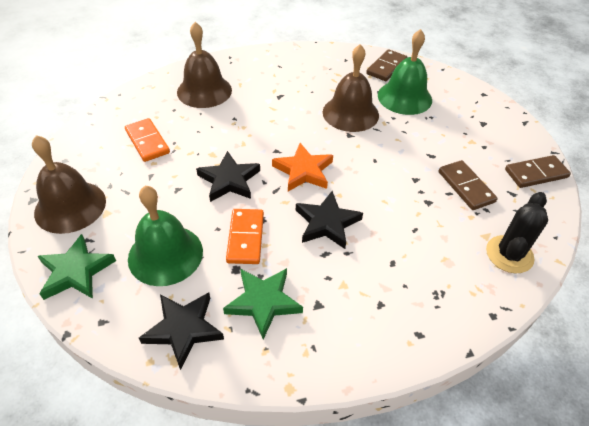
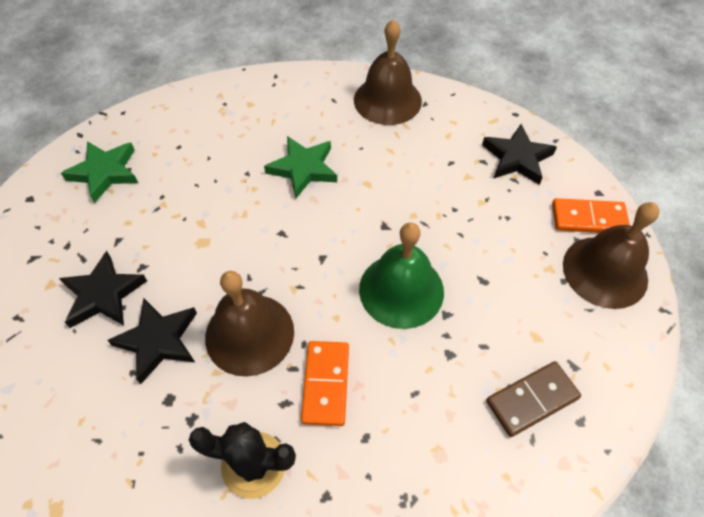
brown domino: [366,49,407,81] [439,160,498,210] [505,155,571,188] = 3 -> [486,361,581,437] = 1
green bell: [128,186,203,286] [378,29,432,115] = 2 -> [359,223,444,329] = 1
orange star: [272,143,333,191] = 1 -> none = 0

